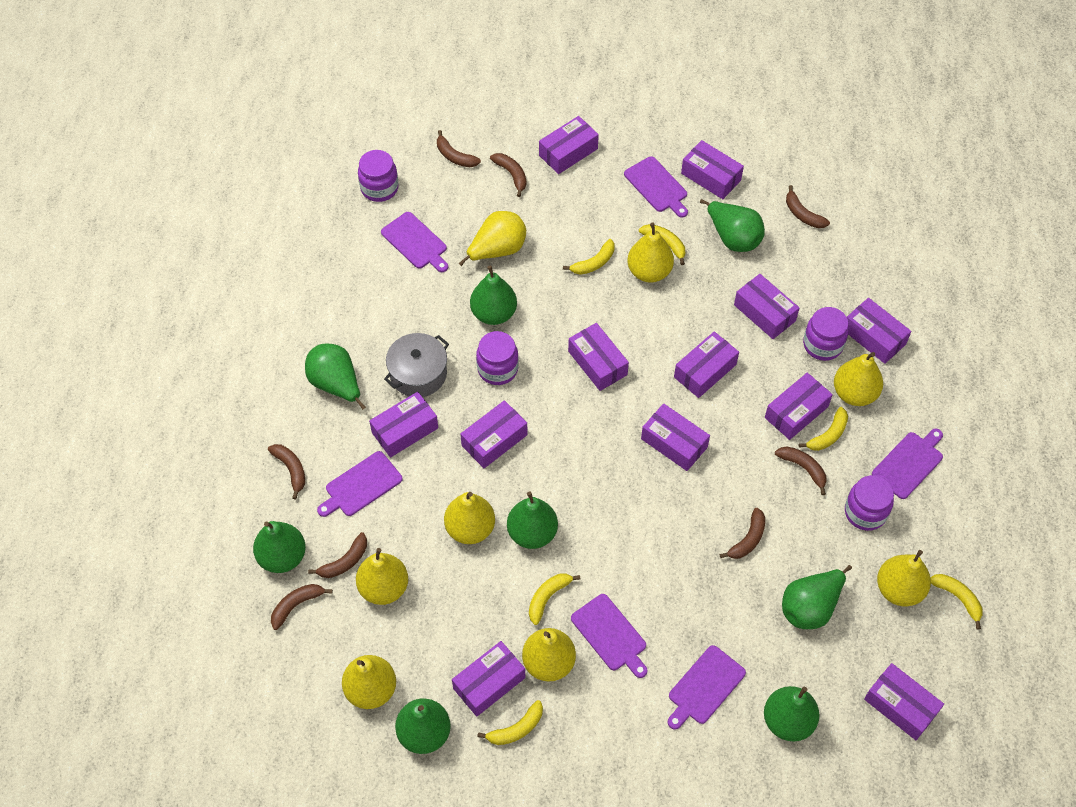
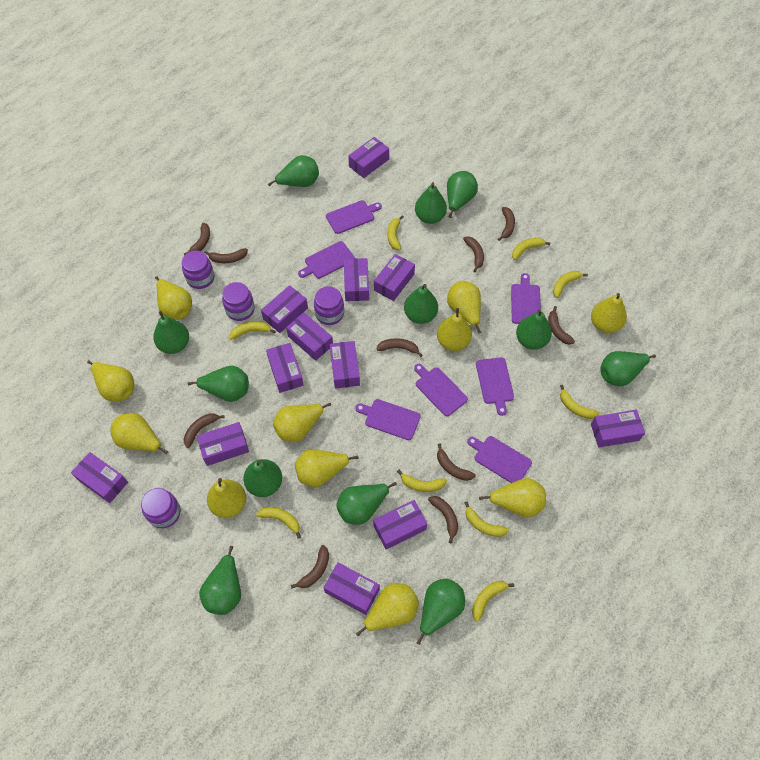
brown banana: [268,444,305,500] [271,584,333,630] [308,532,367,578] [437,130,481,167] [490,153,526,197] [720,508,765,559] [775,446,827,495] [786,185,830,228] = 8 -> [184,223,210,255] [184,413,225,448] [204,248,248,263] [291,545,329,589] [376,338,423,357] [428,496,458,543] [437,443,476,481] [463,236,484,272] [498,207,515,241] [548,306,575,345] = 10
green pear: [253,521,306,573] [305,343,366,410] [395,698,451,754] [470,265,517,325] [507,492,558,549] [700,199,765,252] [764,686,819,741] [782,565,852,629] = 8 -> [153,311,189,354] [188,366,249,402] [199,546,241,615] [244,459,282,497] [268,155,319,187] [336,482,397,525] [404,284,438,324] [415,182,447,224] [416,578,465,645] [447,171,478,218] [516,309,552,350] [600,351,656,386] = 12
grey pot: [384,333,449,397] = 1 -> none = 0
purple cutting board: [317,451,402,517] [381,212,448,272] [571,594,647,678] [624,156,688,218] [668,645,746,730] [872,428,943,499] = 6 -> [298,241,355,279] [326,200,382,234] [355,399,421,440] [414,364,468,416] [467,436,532,483] [476,357,514,416] [511,273,541,324] = 7
yellow banana: [477,700,543,745] [529,574,580,625] [563,239,615,275] [639,224,685,265] [799,407,848,451] [930,574,983,630] = 6 -> [230,321,276,340] [256,507,301,539] [387,215,404,250] [397,470,447,492] [465,502,509,537] [472,581,514,621] [512,238,550,260] [553,271,588,298] [560,385,600,419] = 9
yellow pear: [342,655,396,709] [356,548,408,605] [444,492,495,544] [458,211,526,266] [522,628,576,682] [627,223,674,283] [834,352,883,406] [877,550,931,606] = 8 -> [87,360,134,402] [111,413,168,455] [155,276,192,320] [207,478,246,518] [273,403,331,442] [295,449,359,487] [356,583,419,636] [437,308,472,351] [447,281,481,334] [479,478,546,517] [591,293,627,333] = 11

